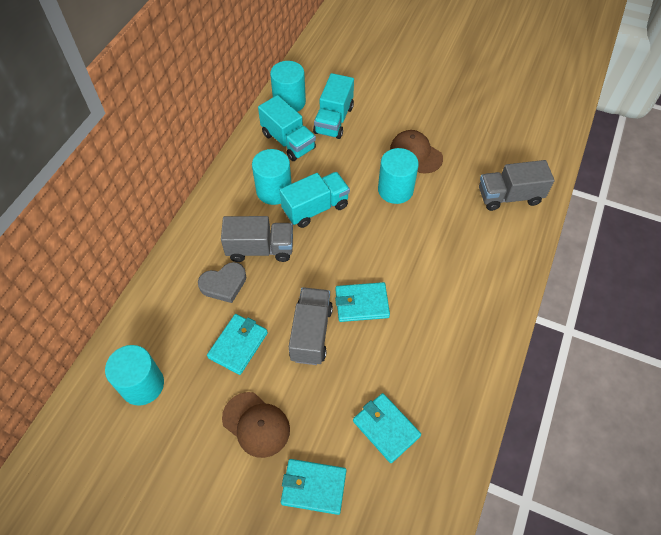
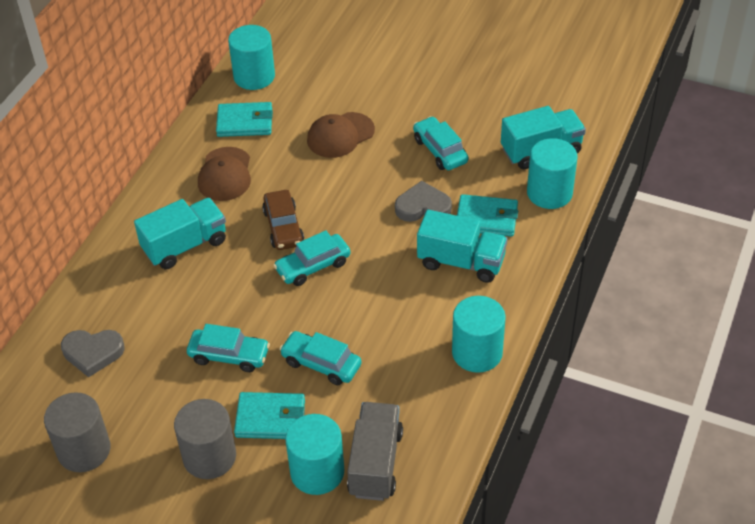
brown car: none = 0 -> [262,190,304,250] = 1
grey cylinder: none = 0 -> [44,392,110,472] [174,399,236,479] = 2
grey heart: [198,262,246,303] = 1 -> [61,330,125,377] [395,181,452,222] = 2
grey truck: [221,216,293,262] [289,287,333,365] [479,160,555,211] = 3 -> [347,402,403,501] = 1
turquoise car: none = 0 -> [187,324,270,372] [273,230,350,286] [279,331,362,385] [413,116,468,170] = 4
turquoise wallet: [207,314,268,375] [281,459,346,515] [335,282,390,322] [353,393,421,463] = 4 -> [216,102,273,137] [234,392,305,439] [457,194,518,237] = 3

